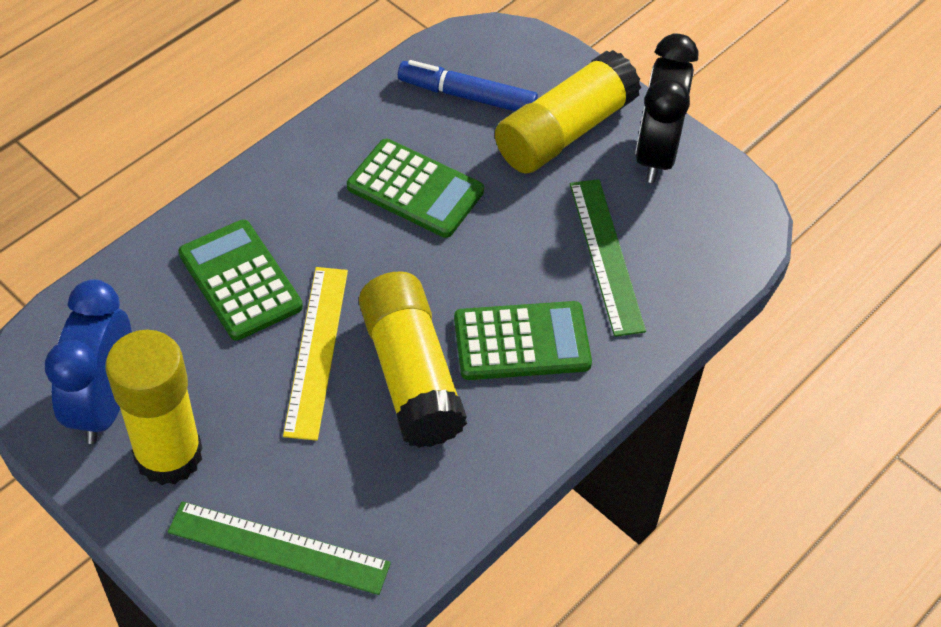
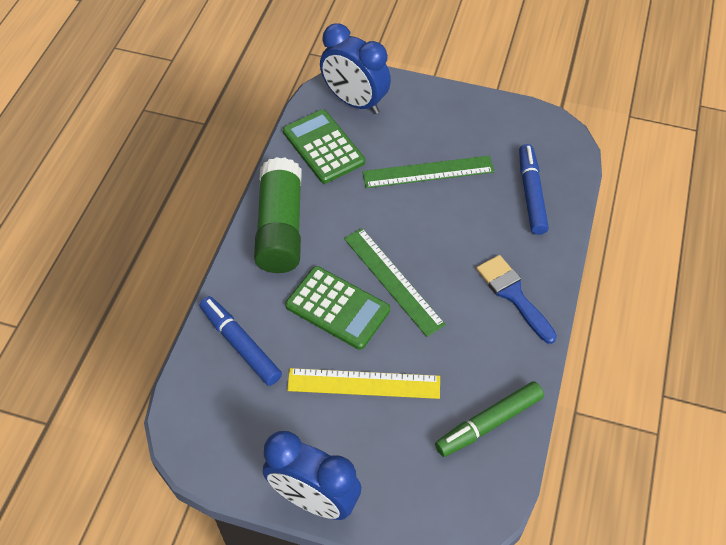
black clock: [635,33,698,183] = 1 -> none = 0
blue brush: none = 0 -> [476,255,557,344] = 1
blue clock: [45,279,132,444] = 1 -> [263,431,361,520] [320,23,391,114] = 2
blue marker: [398,60,538,111] = 1 -> [200,296,282,386] [519,144,549,235] = 2
green calculator: [178,220,303,341] [347,139,484,238] [454,301,592,380] = 3 -> [283,109,365,184] [285,266,390,350] = 2
green glue stick: none = 0 -> [254,157,302,273] = 1
green marker: none = 0 -> [435,381,544,457] = 1
yellow glue stick: [105,330,202,485] [359,271,467,448] [495,50,641,174] = 3 -> none = 0

